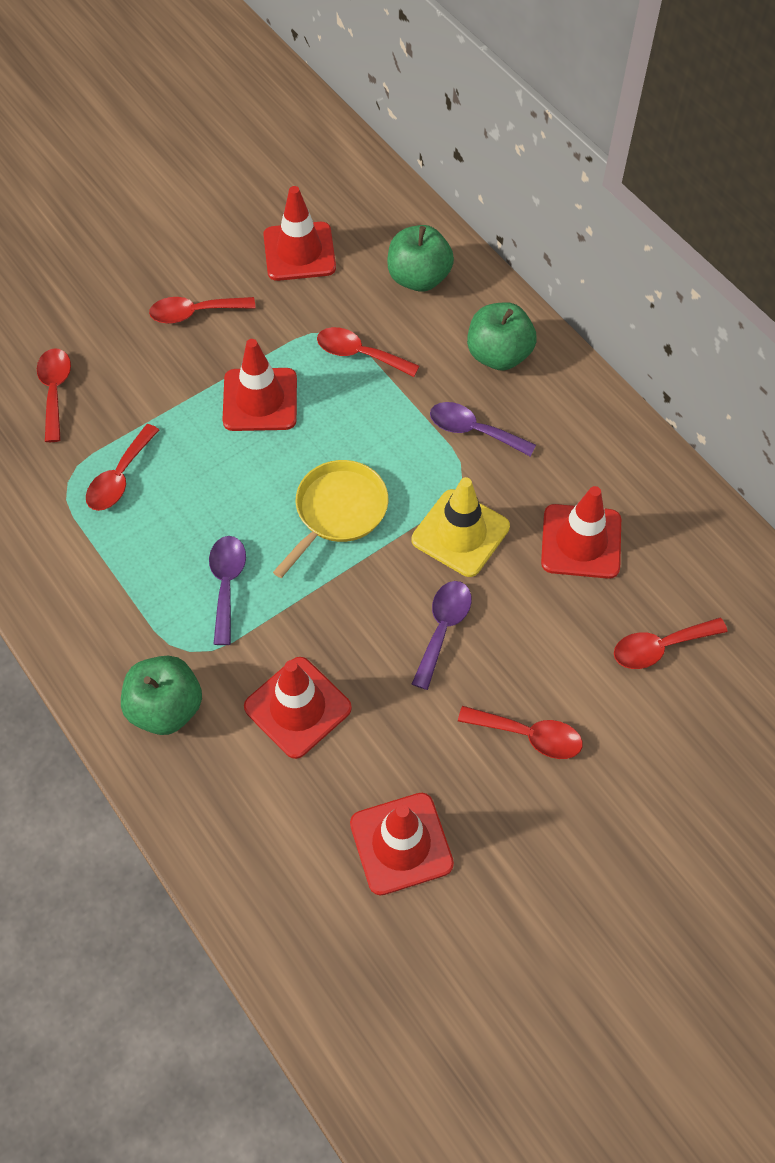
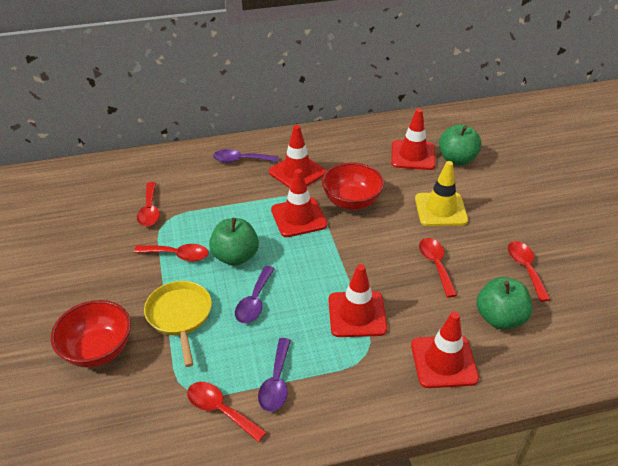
red bowl: none = 0 -> [51,300,131,367] [322,162,384,210] = 2
red spoon: [37,348,71,442] [86,424,159,511] [149,297,256,324] [317,327,419,377] [458,706,583,759] [614,618,728,669] = 6 -> [134,244,209,262] [137,182,160,226] [187,382,267,442] [419,238,457,298] [508,241,551,302] = 5

